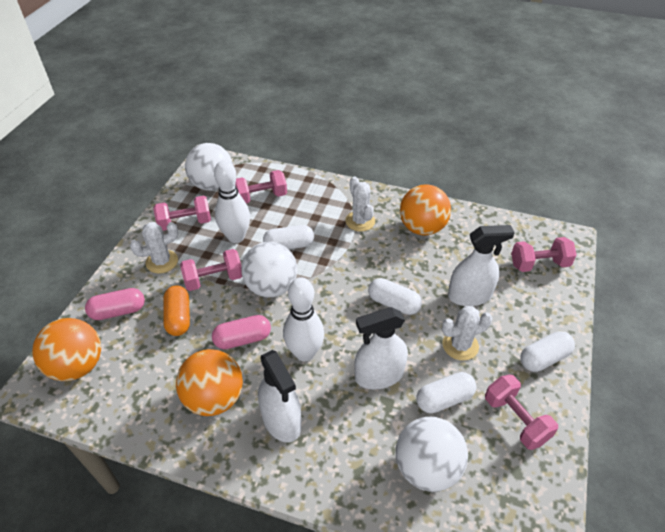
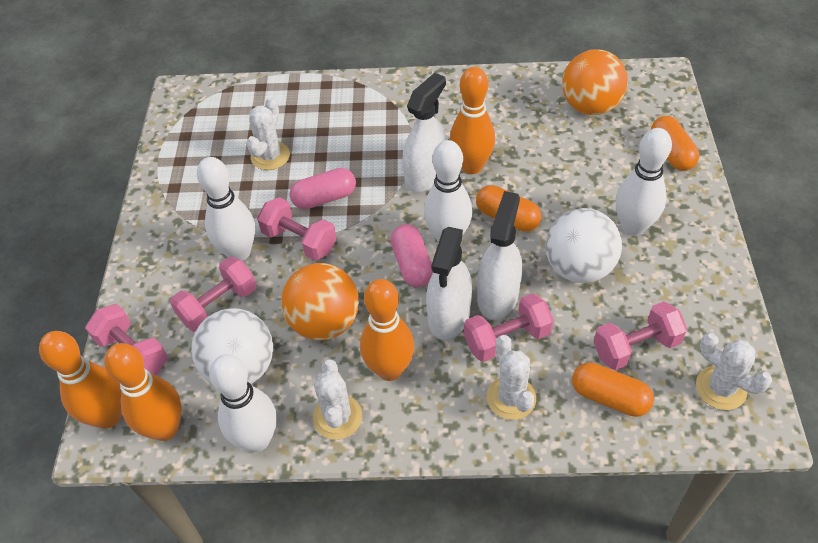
orange ball: [32,318,101,381] [176,349,243,416] [400,184,451,235] = 3 -> [281,263,359,340] [562,49,628,115] = 2
orange bowling pin: none = 0 -> [39,331,121,429] [104,343,182,441] [360,279,414,381] [450,67,495,174] = 4
orange capsule: [163,285,190,336] = 1 -> [476,185,541,232] [572,362,654,417] [651,116,699,171] = 3
white ball: [185,143,233,191] [241,242,297,297] [396,417,468,492] = 3 -> [191,308,273,384] [545,208,622,283] = 2
white bowling pin: [214,160,250,243] [283,277,324,362] = 2 -> [197,157,255,261] [209,354,277,452] [424,140,472,243] [616,128,672,236] = 4
white cactus: [130,222,178,273] [345,176,375,231] [441,306,493,361] = 3 -> [247,97,290,170] [313,359,362,440] [487,335,536,420] [696,333,772,410] = 4
white capsule: [263,225,314,249] [368,278,422,315] [416,372,477,413] [520,331,575,372] = 4 -> none = 0

